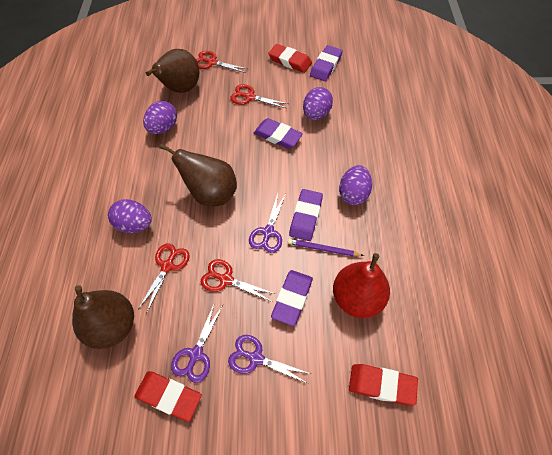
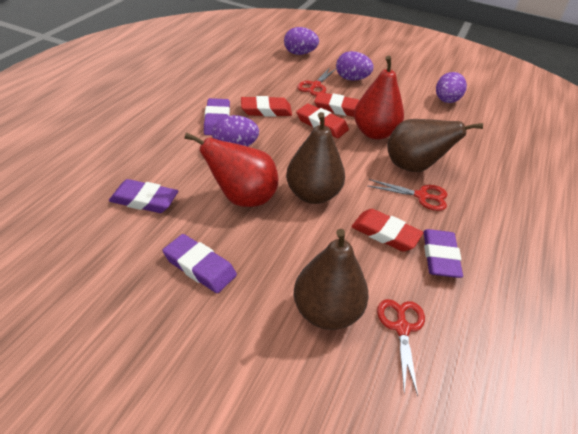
purple pencil: [288,239,364,256] = 1 -> none = 0
purple scissors: [171,302,223,383] [228,335,311,383] [249,193,285,253] = 3 -> none = 0
red eraser: [134,371,202,422] [268,44,312,73] [349,364,418,406] = 3 -> [241,96,292,117] [296,104,349,138] [314,92,359,117] [351,209,424,252] = 4
red pear: [333,253,390,318] = 1 -> [184,132,278,207] [354,56,404,139] = 2
red scissors: [138,244,189,314] [196,51,248,73] [201,259,275,302] [230,84,288,109] = 4 -> [297,69,336,96] [368,179,448,211] [377,299,425,396] = 3

